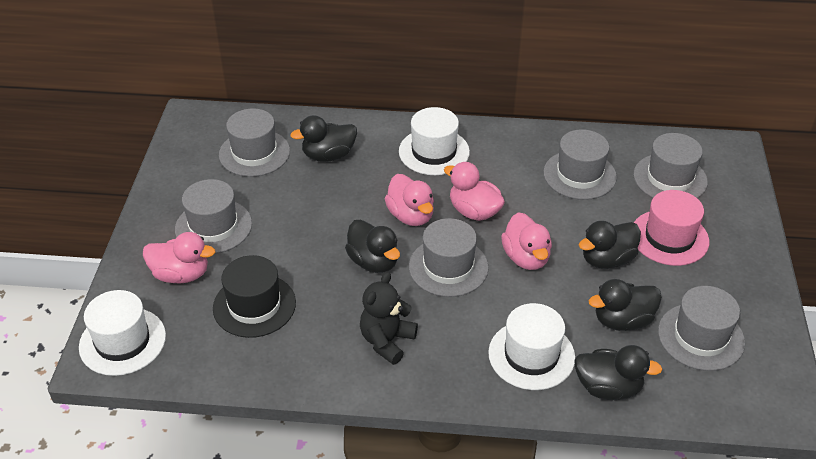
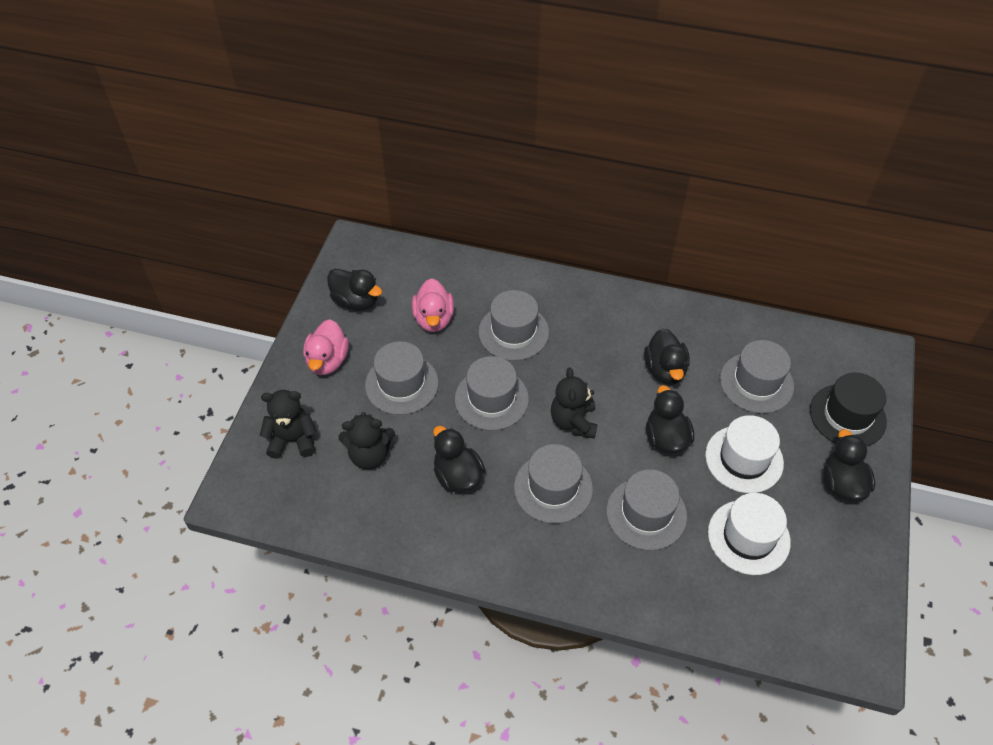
black teddy bear: [360,272,418,365] = 1 -> [260,390,317,459] [338,412,395,469] [551,368,597,439] = 3
pink duck: [143,232,215,284] [385,174,434,226] [444,162,505,221] [501,212,552,270] = 4 -> [303,319,349,375] [412,278,454,332] = 2
pink hat: [634,190,709,266] = 1 -> none = 0
white hat: [79,290,166,376] [399,107,470,175] [488,303,575,390] = 3 -> [705,415,784,493] [708,493,791,575] = 2

